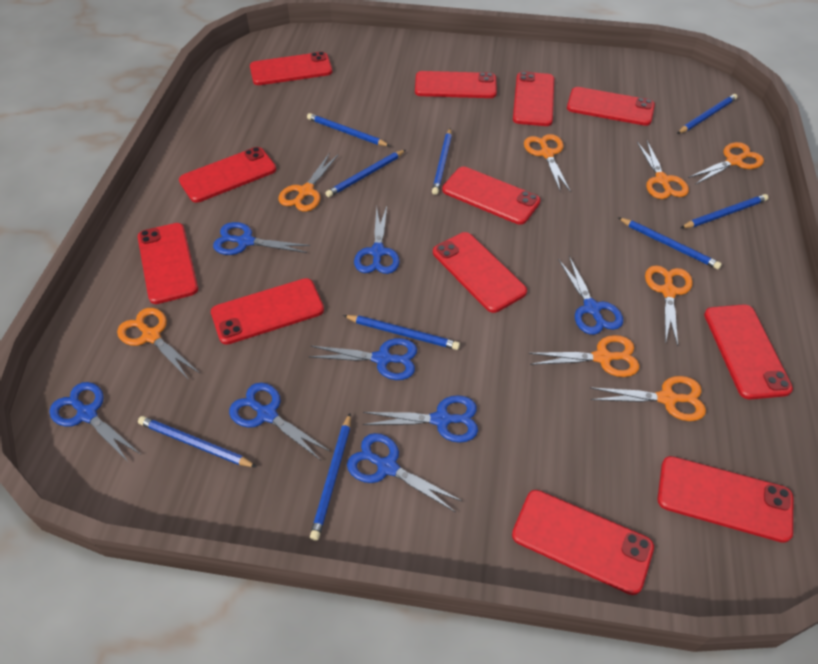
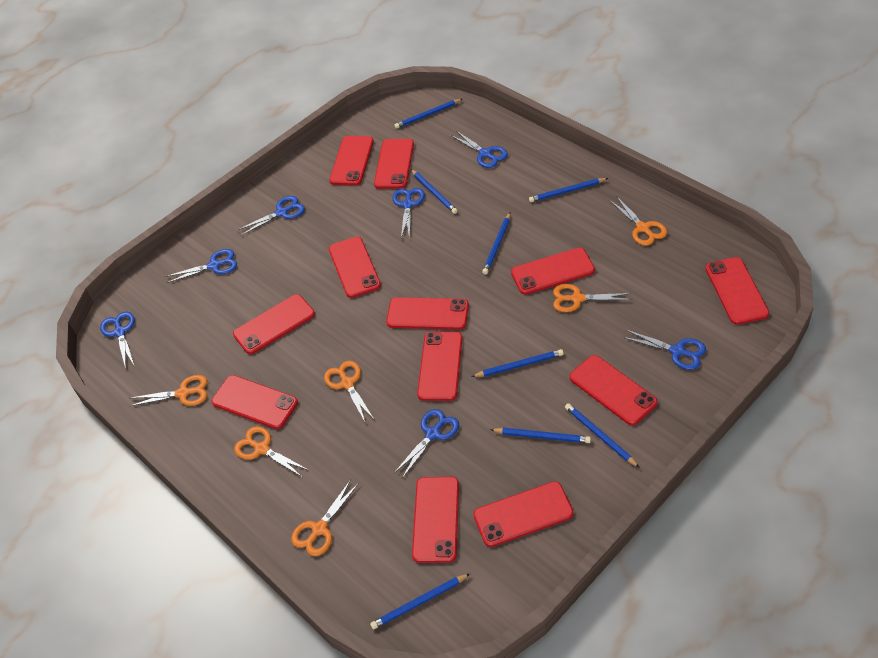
blue pencil: [138,416,257,467] [307,113,390,146] [310,413,351,541] [325,150,406,197] [343,315,460,350] [432,128,452,195] [618,217,722,269] [677,94,737,134] [681,194,769,228] = 9 -> [370,574,470,629] [395,99,462,129] [411,169,458,214] [472,349,564,377] [482,213,510,275] [490,428,591,443] [529,178,608,202] [565,403,640,468] = 8
blue scissors: [49,382,140,463] [213,222,310,255] [229,383,330,460] [308,338,417,380] [347,433,463,512] [354,206,400,274] [363,395,478,443] [559,256,623,335] = 8 -> [100,311,135,369] [165,249,237,283] [238,196,305,235] [392,188,425,239] [394,409,459,478] [452,131,508,168] [622,330,706,370] = 7
orange scissors: [117,308,199,380] [278,153,338,212] [524,134,570,192] [529,335,640,377] [590,376,706,421] [637,141,689,199] [645,265,693,346] [688,142,764,185] = 8 -> [130,375,207,406] [234,426,308,477] [291,480,359,556] [324,360,374,424] [553,284,632,312] [609,196,667,246] = 6

